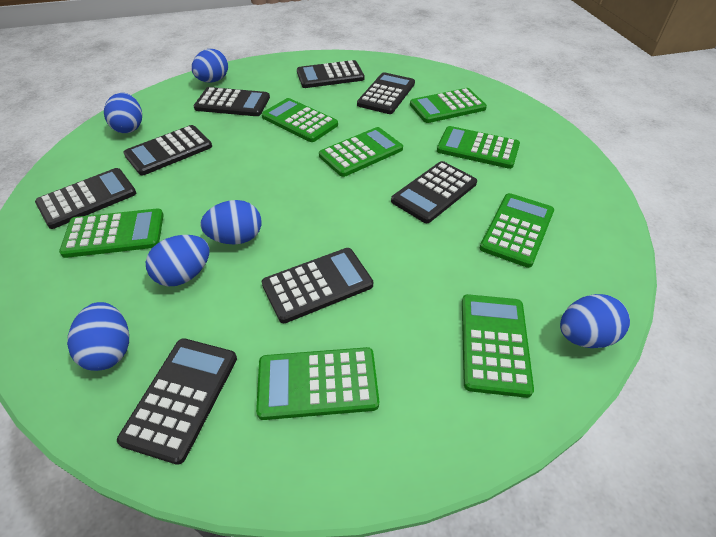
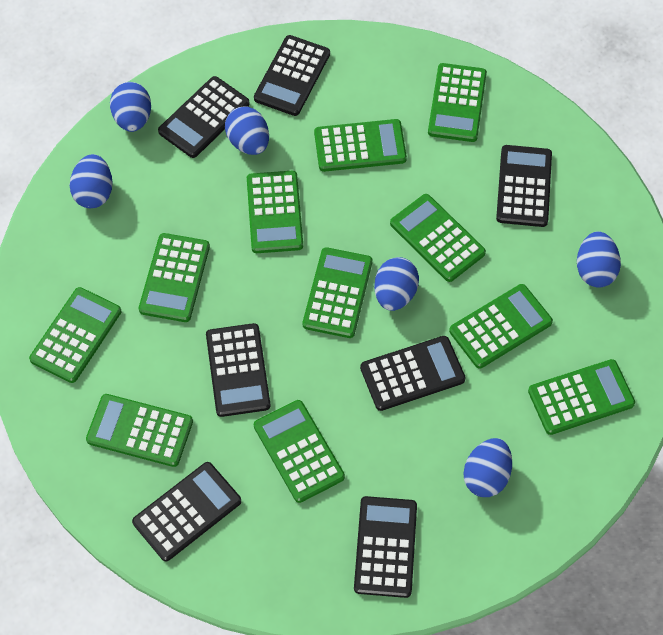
black calculator: [35,168,136,229] [117,338,237,465] [123,125,212,175] [194,87,270,116] [262,248,373,323] [297,60,365,88] [357,72,415,114] [391,161,477,223] = 8 -> [132,462,241,562] [158,76,250,158] [206,323,271,417] [254,35,330,116] [354,496,417,598] [360,336,466,411] [496,145,552,227] = 7
green calculator: [59,209,164,258] [256,347,379,420] [262,98,338,142] [319,127,403,177] [410,88,487,123] [437,126,520,169] [462,294,534,398] [480,193,554,268] = 8 -> [29,287,121,383] [86,394,193,467] [139,233,210,322] [247,171,303,253] [254,400,345,503] [303,247,372,338] [314,119,407,172] [390,194,486,282] [428,63,487,142] [449,284,553,369] [528,359,635,435] = 11

